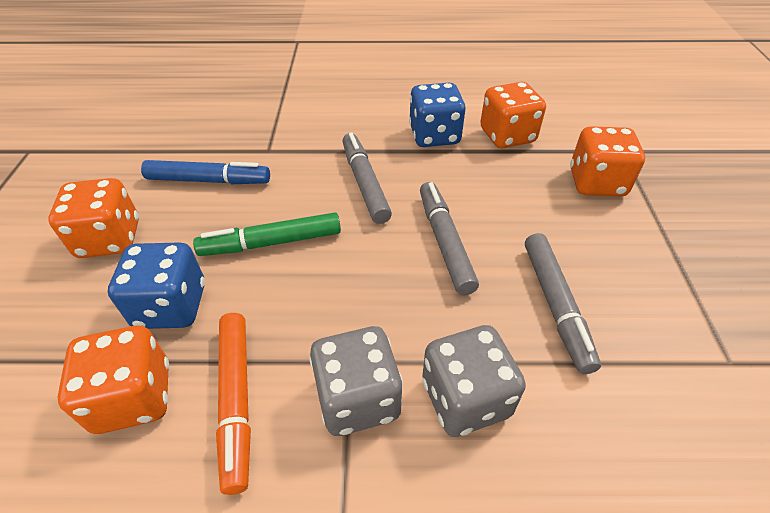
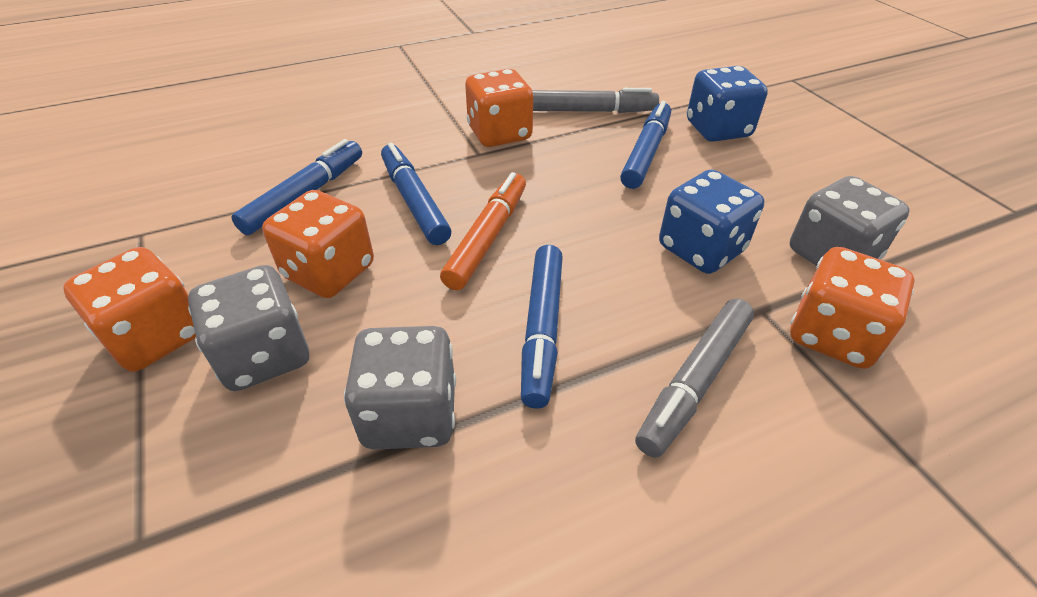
blue marker: [141,160,270,184] = 1 -> [231,139,362,235] [381,143,451,245] [521,245,562,408] [620,101,671,189] = 4
green marker: [193,212,341,256] = 1 -> none = 0
grey dice: [310,326,403,436] [422,325,526,437] = 2 -> [188,265,309,391] [344,326,456,450] [790,176,910,266] = 3
grey marker: [342,133,392,224] [420,182,479,295] [525,233,601,374] = 3 -> [532,88,659,113] [635,299,754,458] = 2

